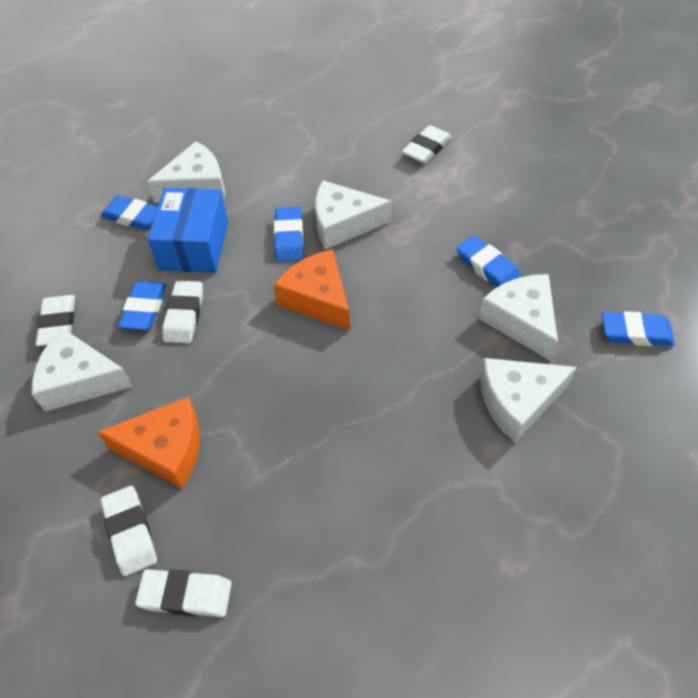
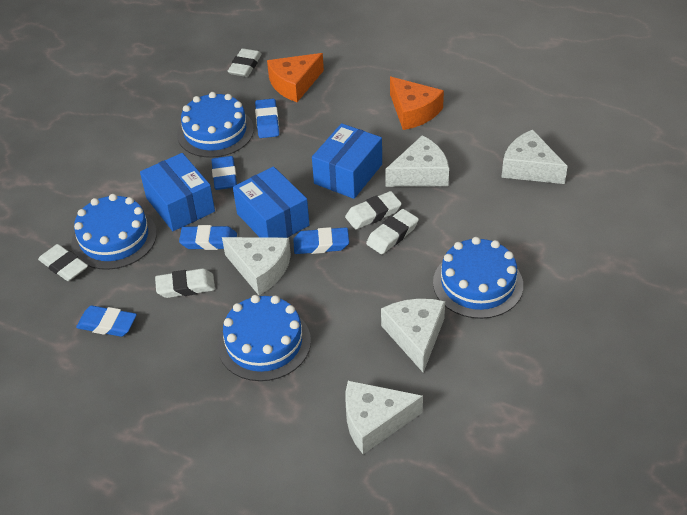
blue box: [148,188,228,273] = 1 -> [140,153,215,231] [233,166,309,238] [312,123,382,199] = 3
blue cake: none = 0 -> [71,194,157,270] [177,92,254,158] [218,295,311,381] [433,237,523,319] = 4

